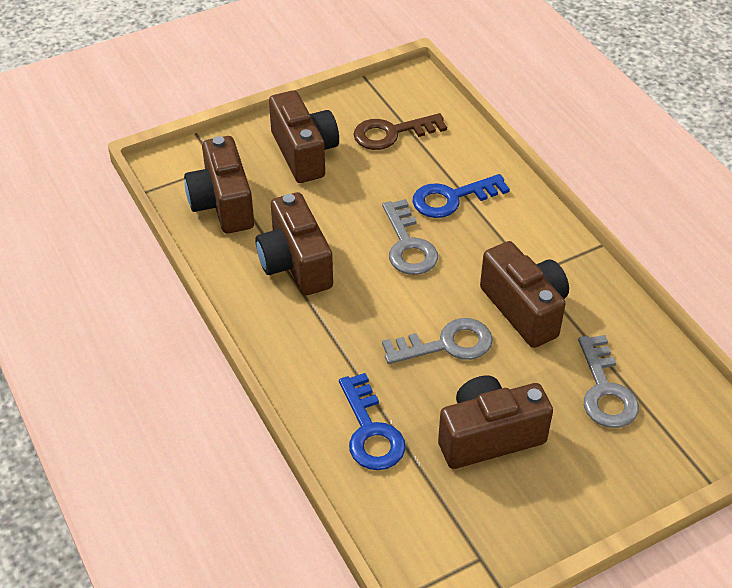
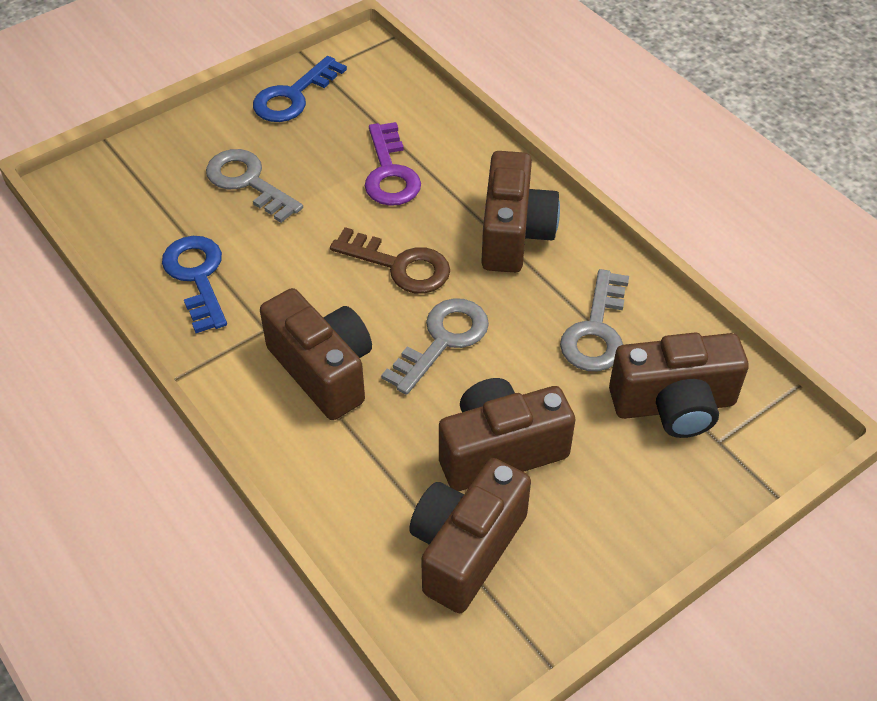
purple key: none = 0 -> [365,122,421,206] = 1

